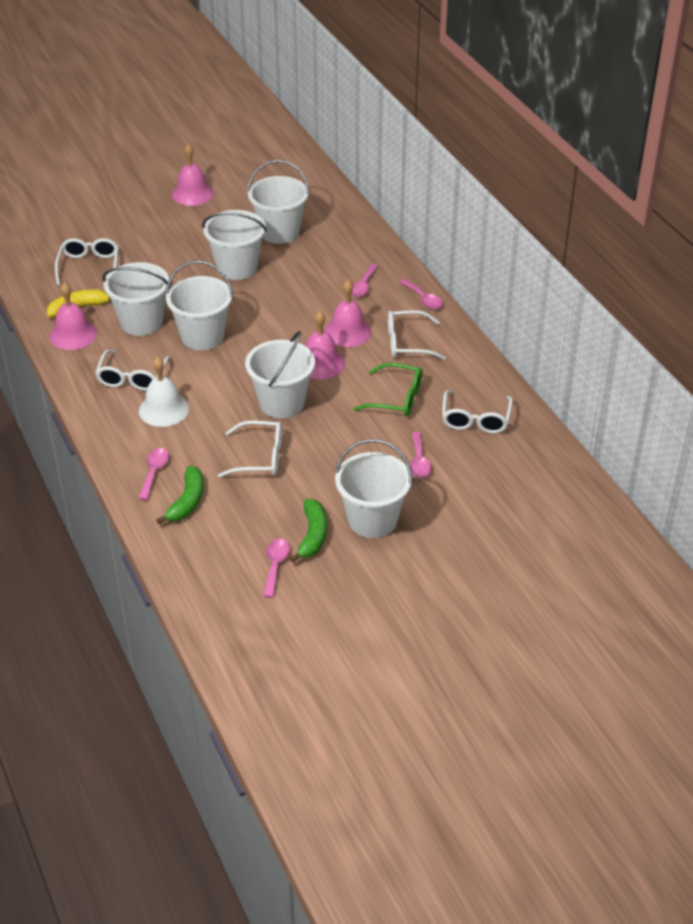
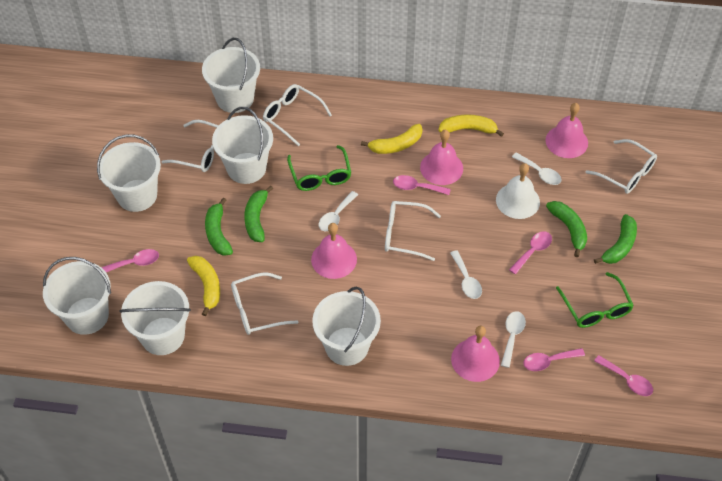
green banana: [156,466,204,524] [290,499,327,562] = 2 -> [205,198,233,256] [244,186,273,242] [546,201,587,257] [594,214,637,264] = 4
green glasses: [354,363,423,416] = 1 -> [287,145,351,191] [556,272,634,328] = 2
white spoon: none = 0 -> [319,191,358,231] [450,250,482,299] [501,311,526,368] [512,152,561,185] = 4
yellow banana: [47,289,111,317] = 1 -> [187,256,220,316] [361,124,423,154] [438,114,504,137] = 3

